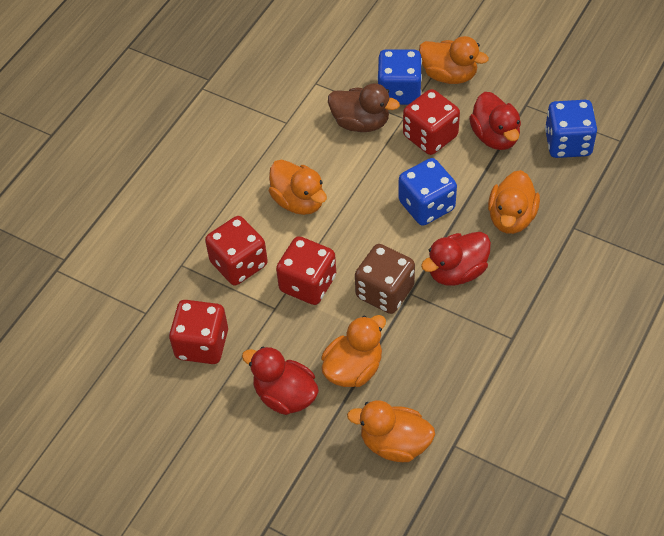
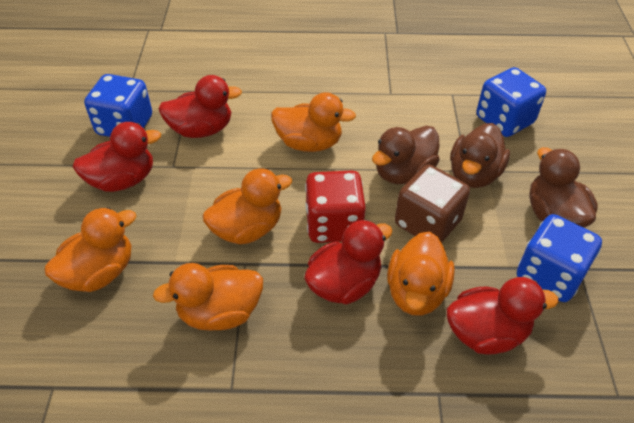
brown duck: [328,83,400,132] = 1 -> [372,126,440,184] [450,123,510,188] [529,147,598,228] = 3
red dice: [169,300,228,364] [205,216,268,285] [276,236,336,305] [403,89,460,155] = 4 -> [305,171,366,243] = 1
red duck: [242,346,319,415] [421,232,491,285] [469,92,521,150] = 3 -> [73,122,161,192] [158,75,242,138] [304,220,393,304] [447,277,559,355] = 4

